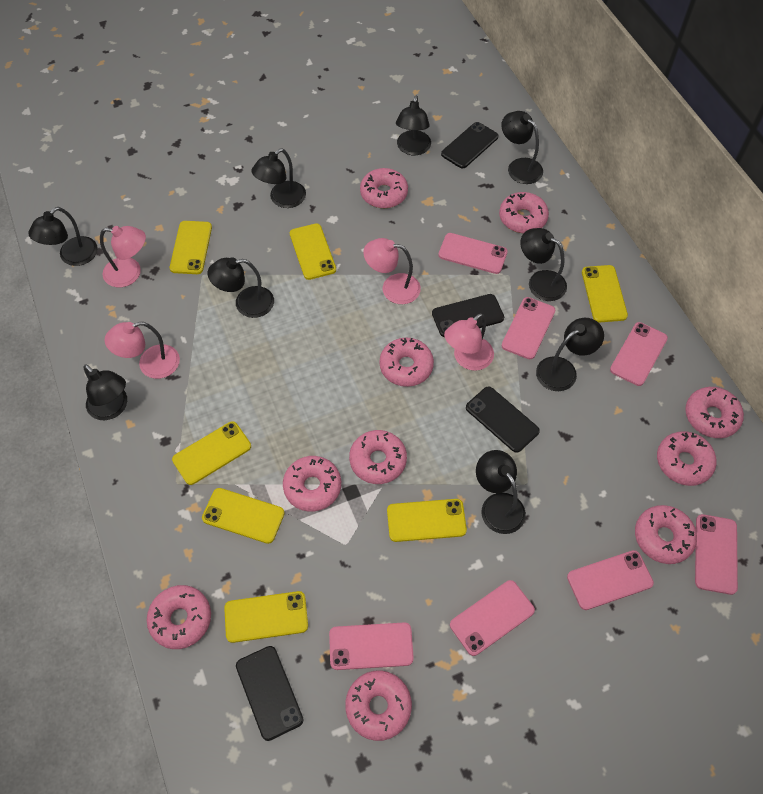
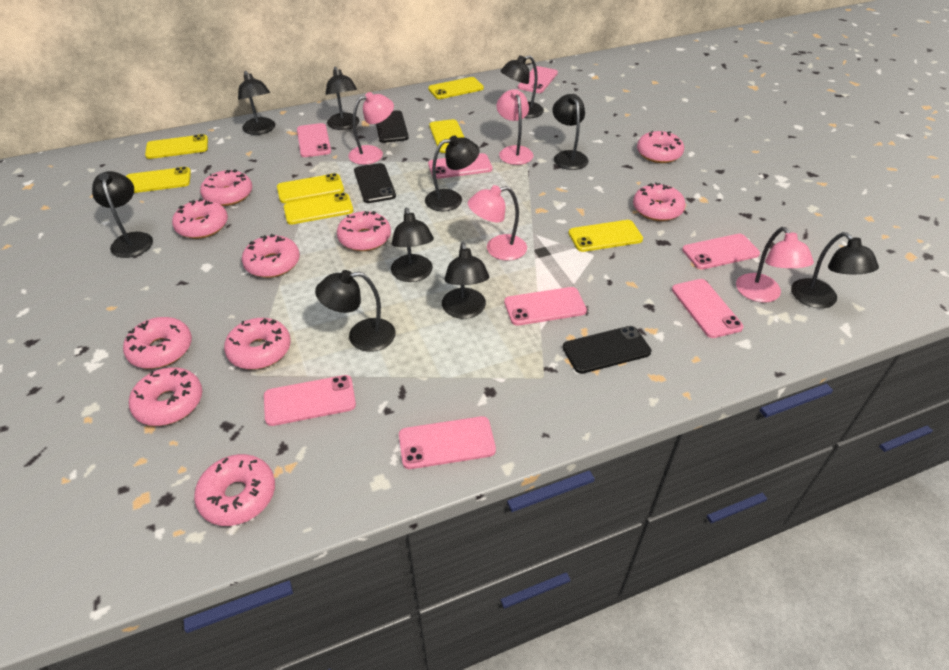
black lamp: [28,207,98,266] [84,364,127,420] [208,258,274,318] [252,148,306,208] [396,95,431,155] [476,450,526,534] [501,111,543,184] [520,228,567,301] [536,318,604,391] = 9 -> [92,171,153,258] [238,71,275,135] [315,270,395,352] [326,67,359,130] [391,208,434,282] [425,135,479,211] [442,242,489,319] [501,55,544,118] [552,94,589,170] [791,232,879,308] = 10
black phone: [236,646,304,741] [432,294,504,337] [441,122,498,169] [466,386,540,453] = 4 -> [354,163,396,203] [376,110,409,143] [562,326,651,374] = 3
pink phone: [329,622,414,670] [438,233,508,274] [450,580,535,656] [502,297,555,359] [567,550,654,610] [610,322,668,386] [695,514,738,595] = 7 -> [264,375,356,426] [297,123,331,157] [399,416,496,469] [428,153,493,179] [504,287,587,326] [518,66,558,93] [672,279,744,338] [682,234,760,269] = 8

